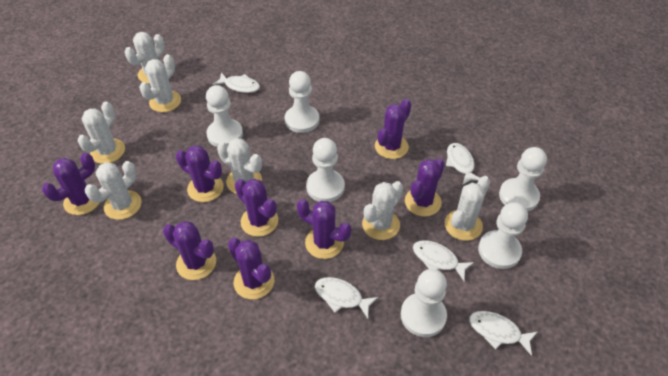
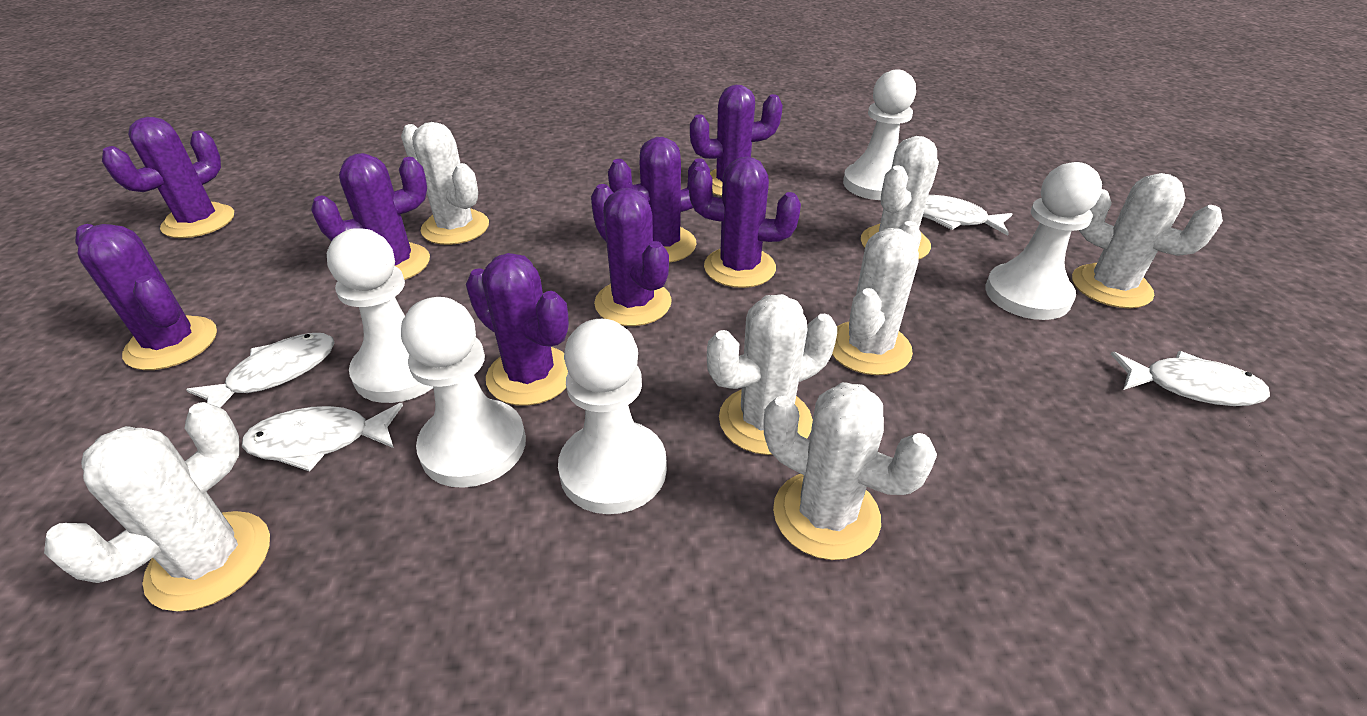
white fish: [212,73,260,93] [315,277,379,318] [413,240,474,281] [446,143,479,185] [469,311,537,356] = 5 -> [186,333,335,408] [242,403,403,472] [923,195,1012,236] [1111,351,1270,406] = 4
white pawn: [206,85,243,147] [285,71,319,133] [306,138,345,202] [401,269,447,337] [478,202,528,269] [499,147,547,212] = 6 -> [327,228,433,403] [401,297,526,488] [558,319,667,514] [843,70,916,200] [985,162,1102,320] = 5

